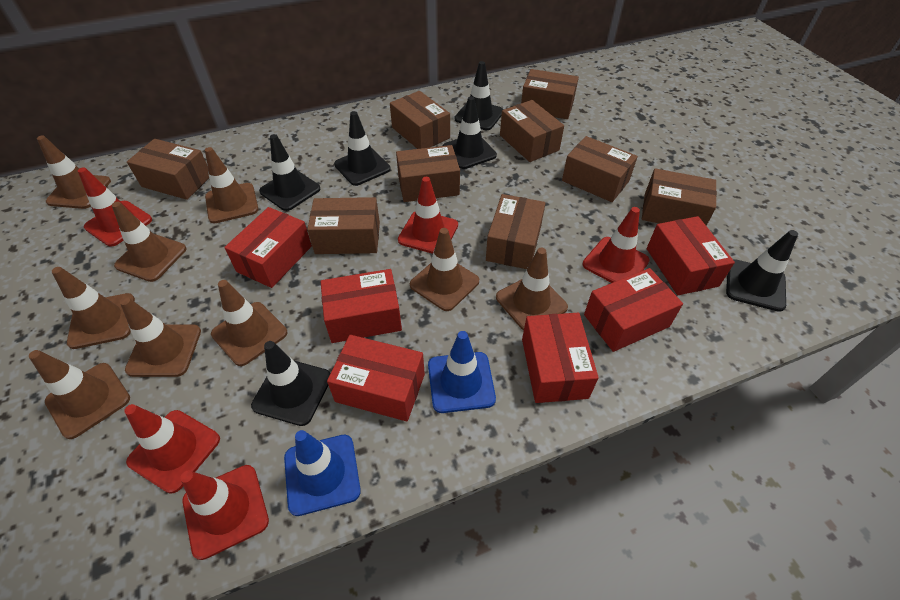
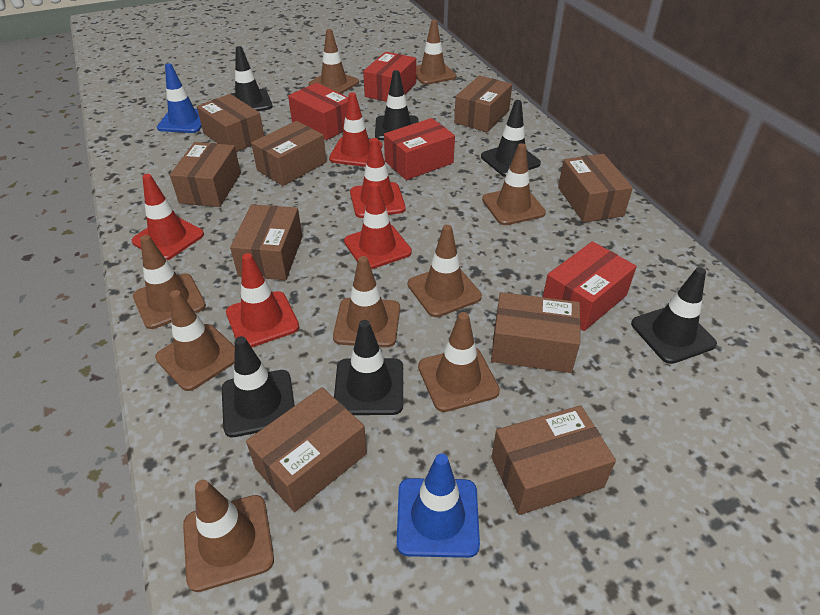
red box: [224,207,312,288] [320,269,402,343] [327,335,425,422] [522,313,599,403] [584,268,683,352] [646,216,735,295] = 6 -> [288,83,348,140] [363,52,416,102] [384,118,455,180] [543,241,637,331] = 4

